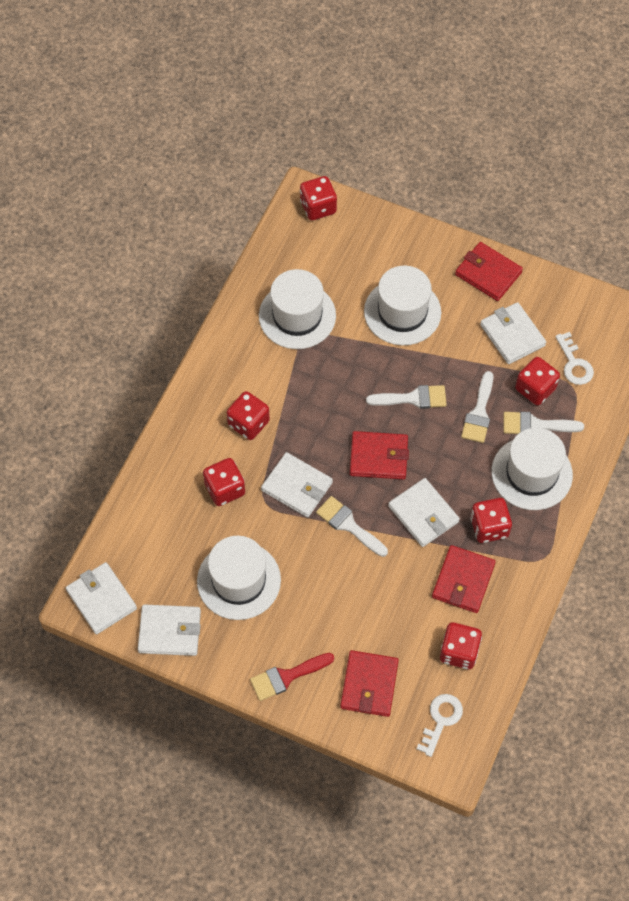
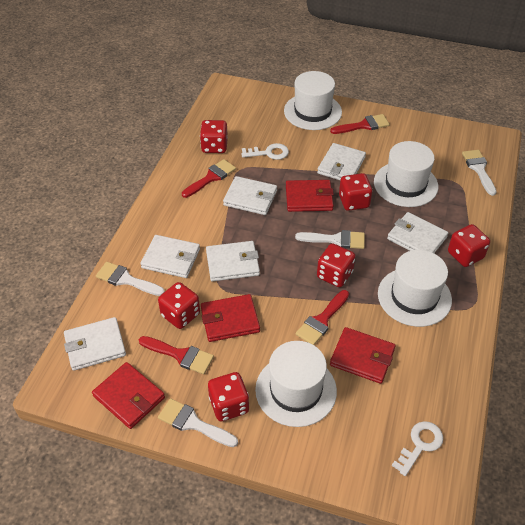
red brush: [250,653,334,701] = 1 -> [139,336,214,374] [182,159,236,198] [296,290,349,345] [330,114,390,134] = 4
white wallet: [66,562,137,634] [138,604,201,656] [261,452,333,518] [388,478,460,547] [480,302,546,364] = 5 -> [64,317,126,371] [140,235,200,278] [206,241,260,281] [223,176,277,215] [317,143,366,180] [387,212,448,253] = 6

